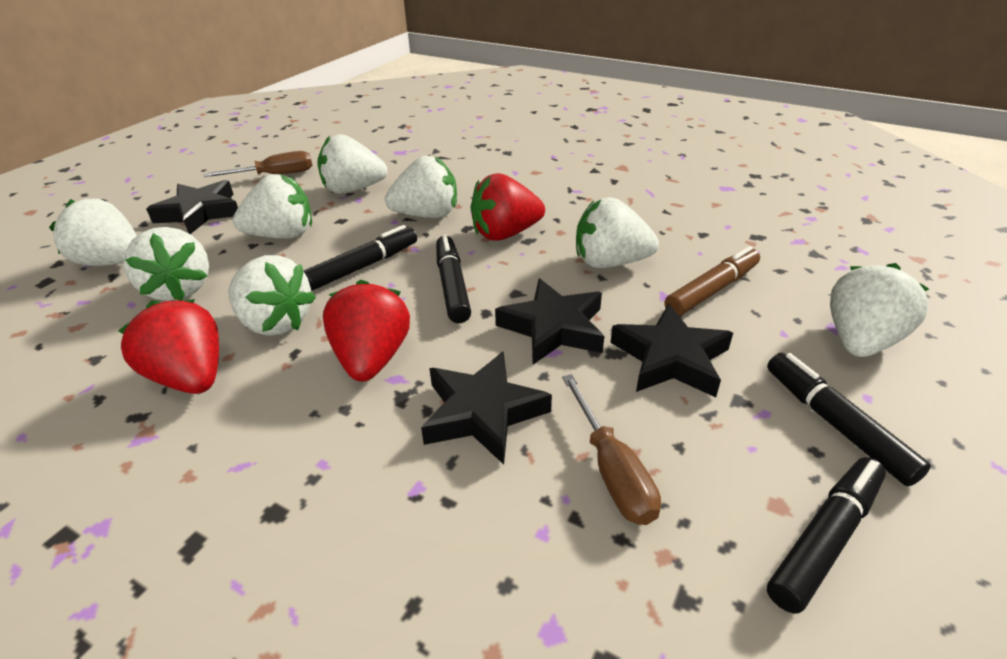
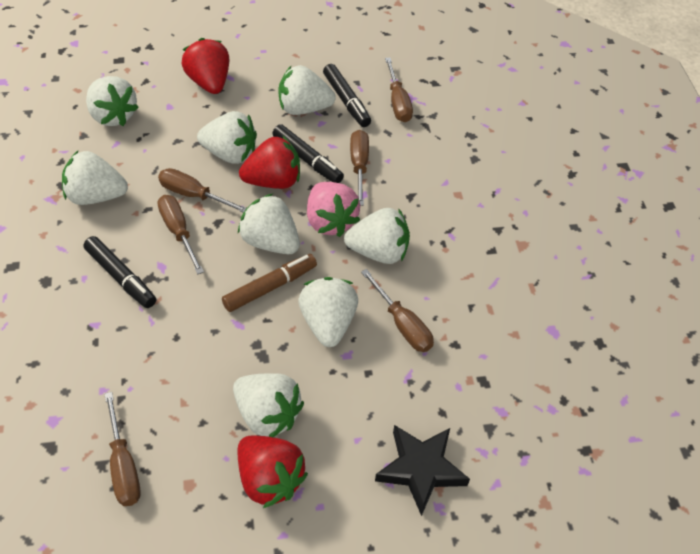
black marker: [303,225,417,290] [436,234,471,323] [767,353,931,486] [767,457,886,613] = 4 -> [83,236,156,308] [272,124,344,183] [323,64,371,127] = 3
black star: [146,180,238,234] [421,351,552,464] [495,279,604,364] [610,303,733,397] = 4 -> [375,425,470,516] = 1
brown screwdriver: [204,151,313,177] [562,374,661,525] = 2 -> [105,392,141,506] [158,168,247,213] [158,195,204,274] [350,130,369,206] [361,269,434,352] [385,58,413,122] = 6
pink strawberry: none = 0 -> [307,182,360,237] = 1

